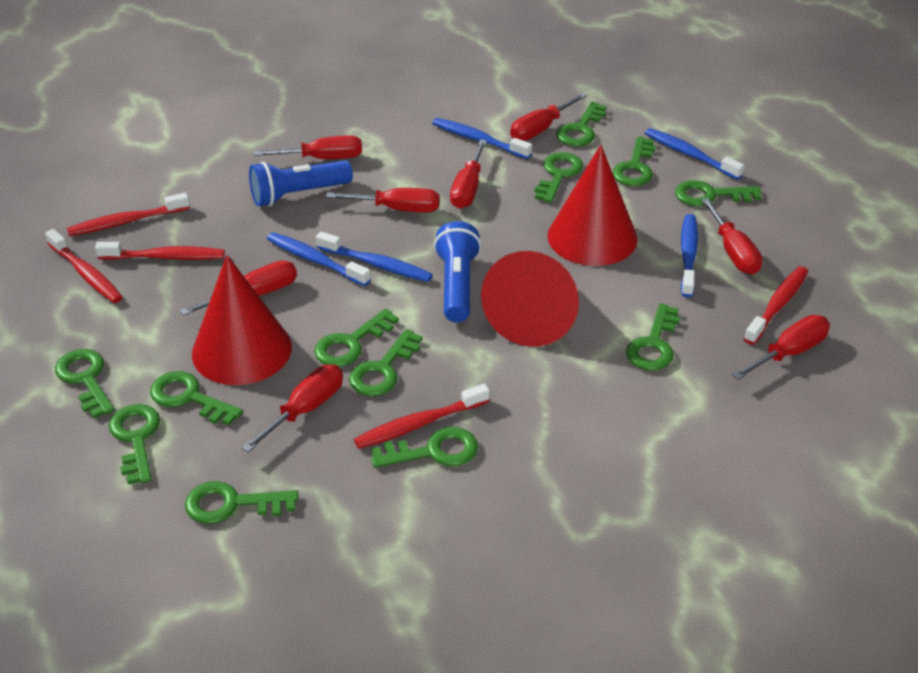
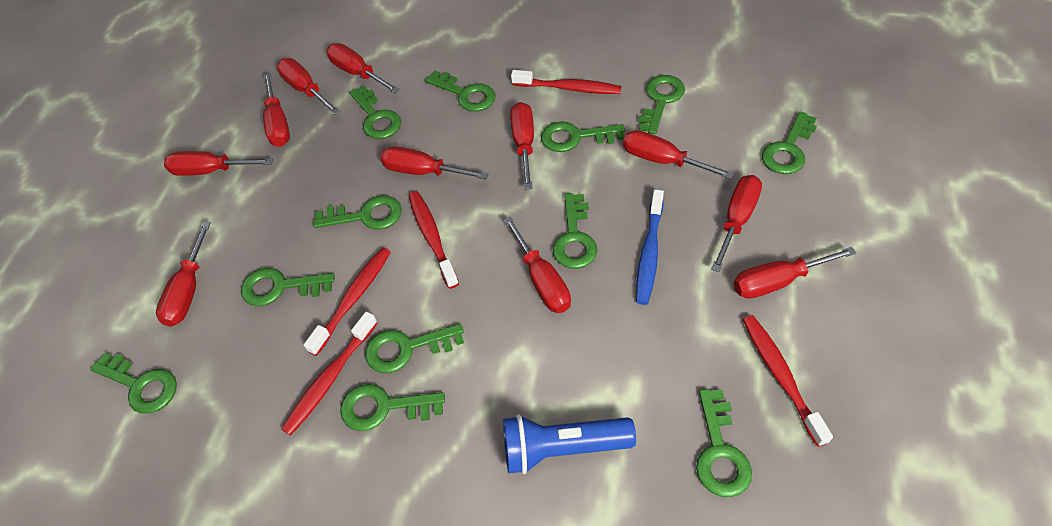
blue flashlight: [249,160,353,206] [434,221,481,322] = 2 -> [503,414,636,474] = 1
blue toothbrush: [267,232,371,286] [316,232,433,282] [432,118,532,159] [645,128,745,180] [681,214,698,298] = 5 -> [636,190,664,305] = 1
red cone: [192,255,292,385] [481,251,579,347] [547,145,638,266] = 3 -> none = 0
red screwdriver: [180,261,297,316] [242,365,343,453] [253,135,362,159] [326,188,440,213] [450,140,487,209] [510,93,587,141] [701,198,762,274] [732,315,830,380] = 8 -> [156,222,211,327] [164,151,273,176] [263,73,290,147] [276,58,340,115] [326,43,400,93] [380,146,488,179] [504,216,571,313] [510,102,534,190] [623,130,734,179] [711,175,762,272] [734,247,856,299] = 11

